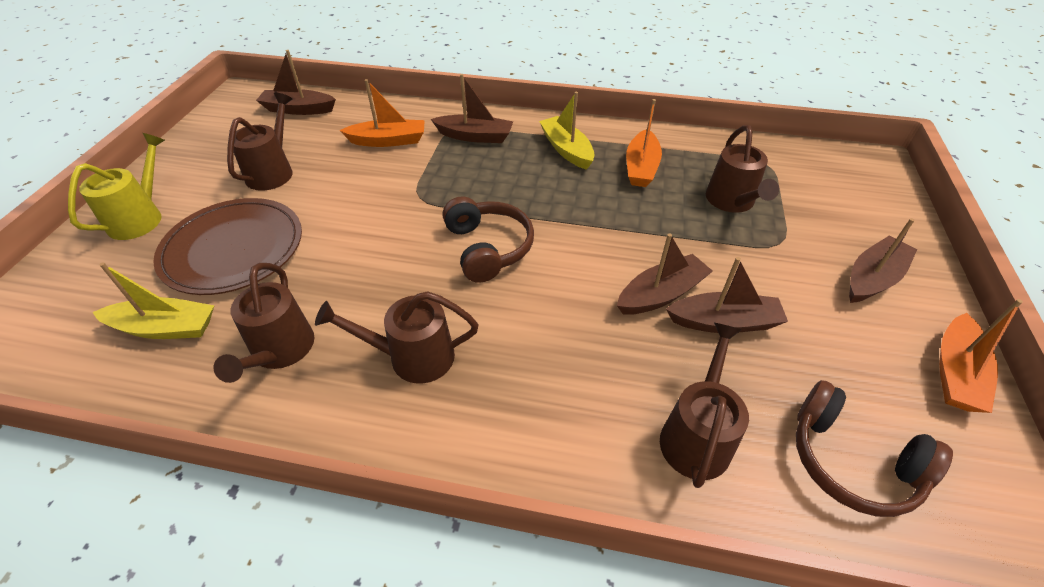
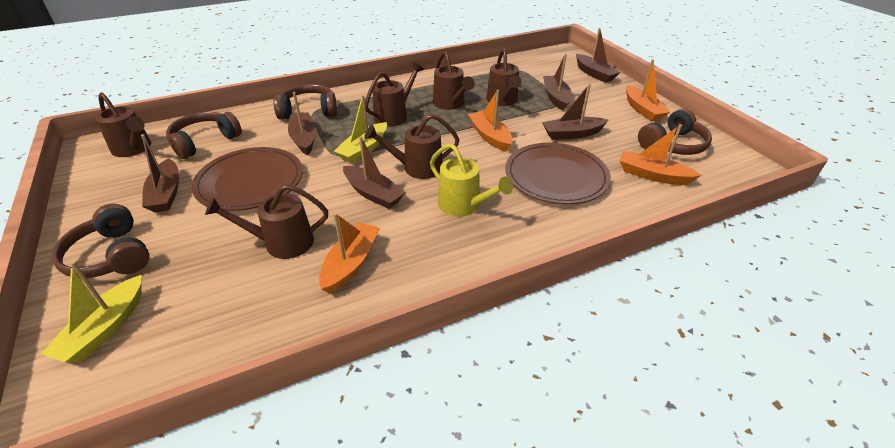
brown boat: [256,50,336,115] [431,74,513,143] [617,233,713,315] [666,257,788,333] [849,218,917,303] = 5 -> [141,134,179,212] [288,92,317,155] [343,136,406,209] [542,84,609,140] [543,54,572,111] [576,28,621,83] = 6
brown headphones: [442,196,534,283] [796,380,953,517] = 2 -> [52,204,150,278] [166,112,242,159] [274,84,337,120] [638,109,712,155] = 4
brown plate: [153,198,302,295] = 1 -> [192,147,303,211] [505,143,611,204] = 2
brown watering can: [213,263,314,383] [227,92,293,191] [315,291,478,384] [660,323,749,488] [706,125,779,213] = 5 -> [96,92,151,157] [205,184,328,259] [364,114,459,179] [365,62,424,127] [433,51,475,110] [486,48,522,106] = 6
orange boat: [340,79,425,147] [626,99,662,187] [939,299,1023,413] = 3 -> [319,213,380,294] [468,90,513,152] [619,124,701,185] [626,59,670,121] = 4

